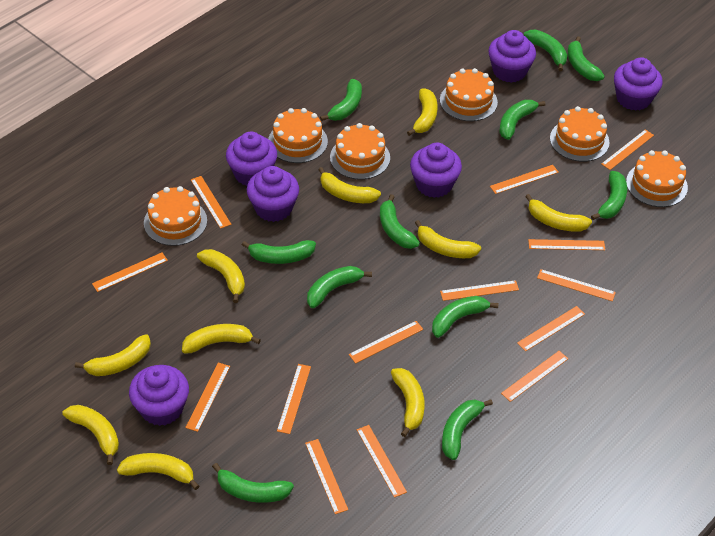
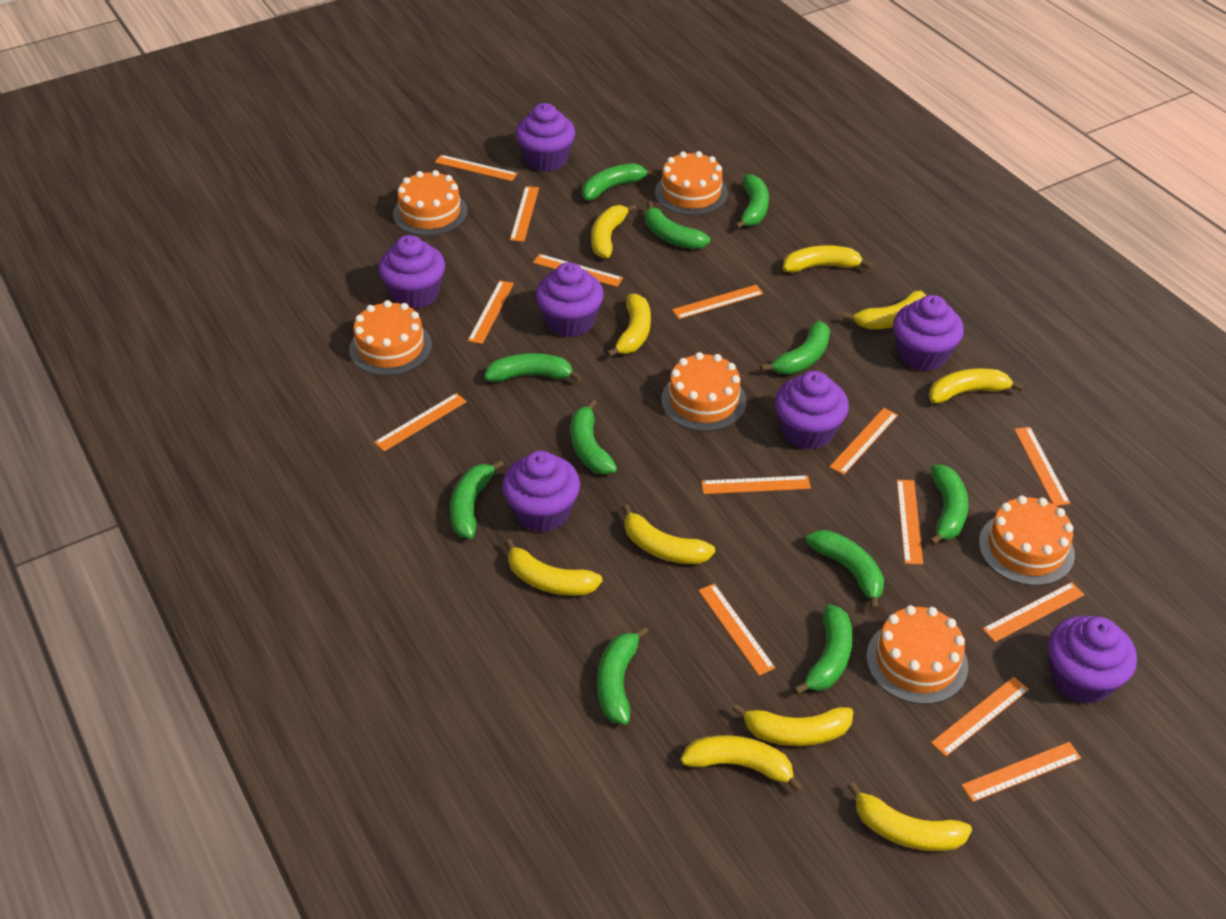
purple cupcake: [129,365,189,426] [226,132,277,186] [247,166,299,222] [410,143,462,198] [489,30,536,83] [614,57,663,111] = 6 -> [378,235,445,309] [502,451,580,532] [516,103,575,172] [536,262,604,337] [775,371,849,450] [893,295,964,371] [1048,616,1137,704] = 7

